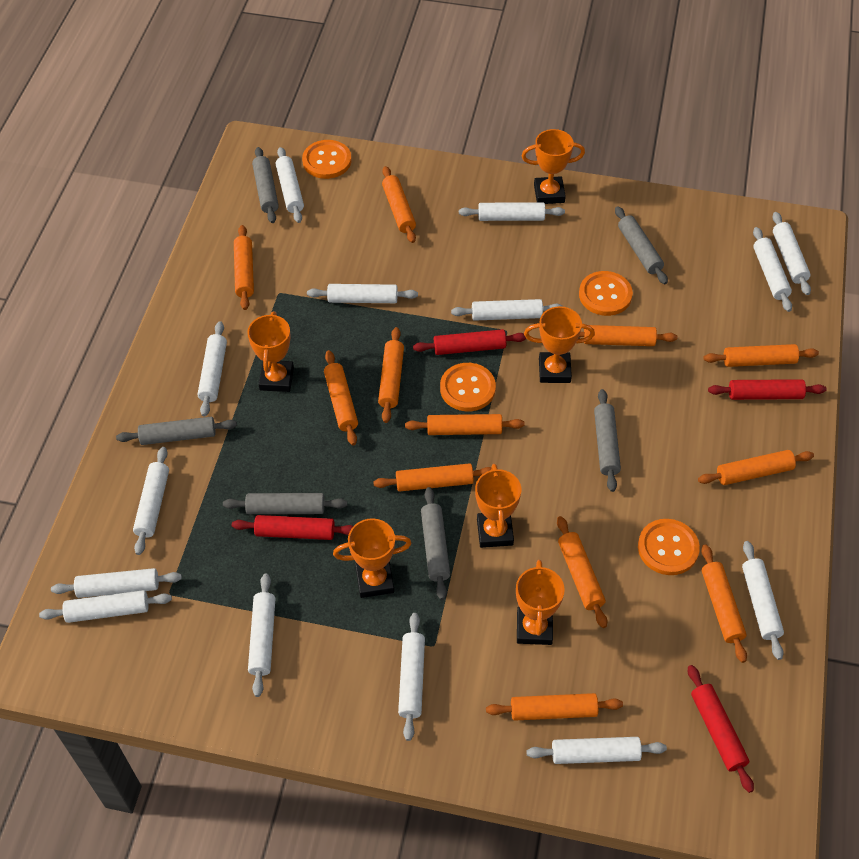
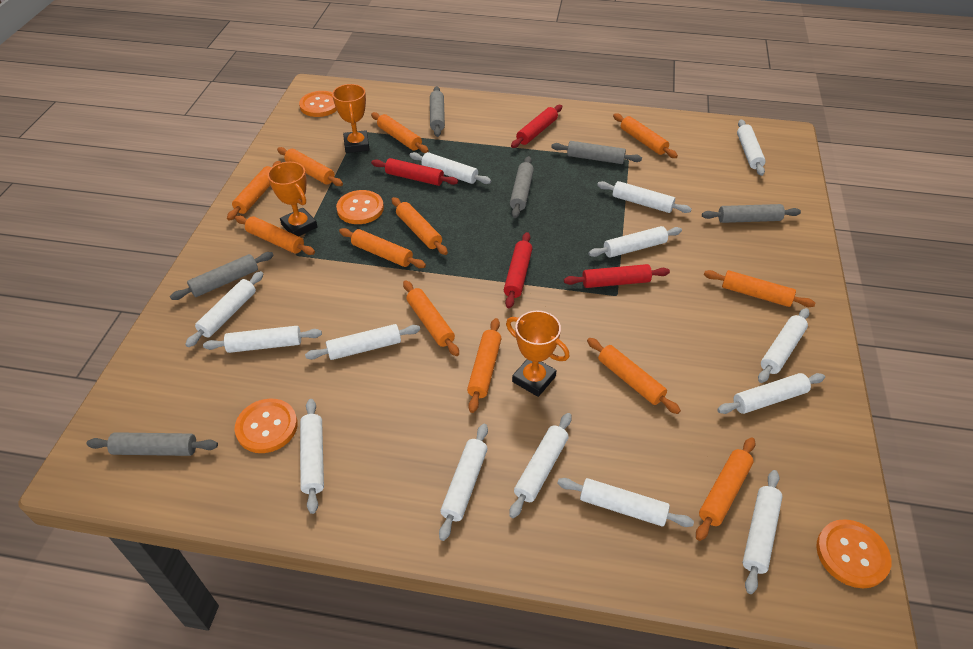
orange trophy: [247,312,294,392] [333,518,411,598] [475,464,521,548] [516,560,565,645] [522,129,585,204] [524,306,595,383] = 6 -> [267,162,318,236] [332,84,370,153] [506,311,570,397] = 3

